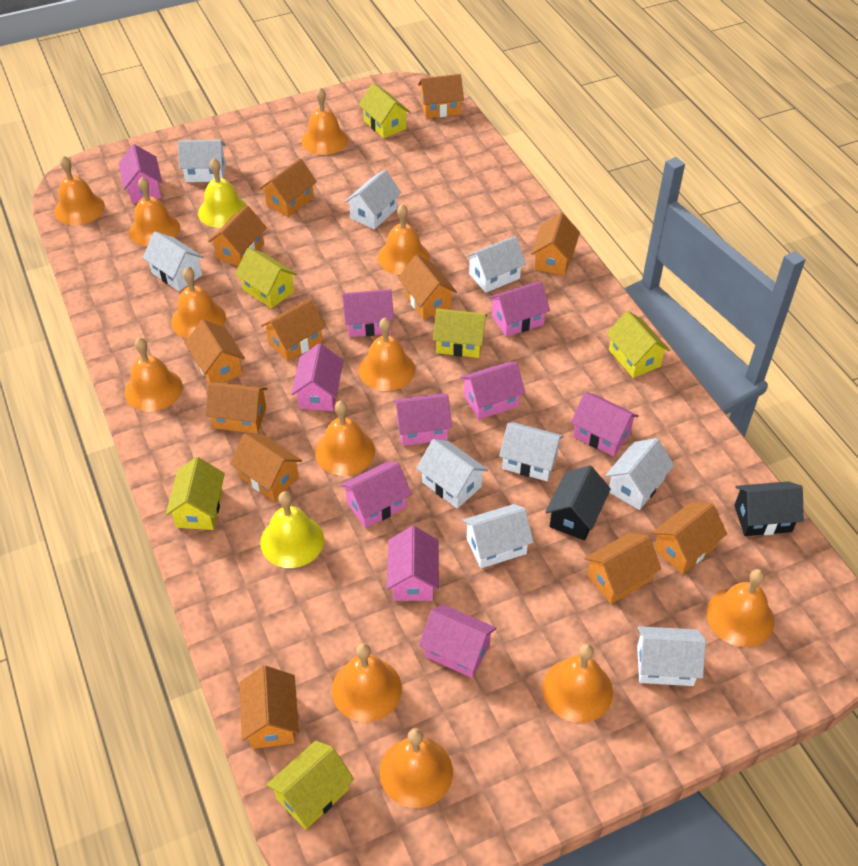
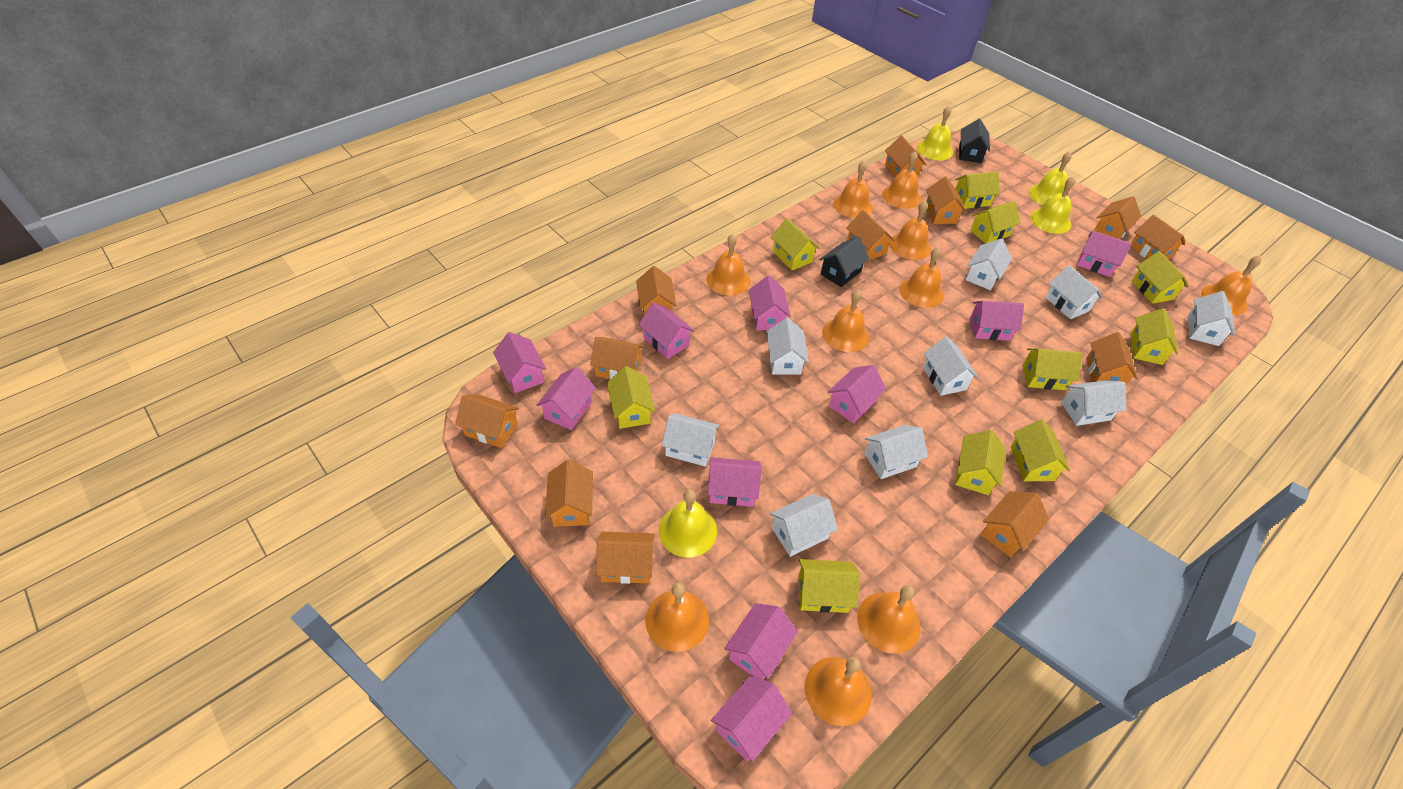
orange bell: [54,156,105,225] [125,338,183,411] [129,177,180,247] [171,267,226,339] [301,88,348,155] [315,400,375,476] [332,643,402,722] [359,318,415,391] [378,204,429,275] [380,728,453,808] [543,644,613,723] [706,569,774,647] = 12 -> [645,582,709,652] [706,234,751,295] [805,657,872,726] [822,290,869,352] [833,161,873,218] [857,585,921,654] [882,152,921,209] [889,200,931,260] [899,247,944,308] [1201,255,1261,315] = 10
yellow bell: [198,158,247,228] [260,491,324,568] = 2 -> [659,489,717,558] [917,106,953,160] [1029,151,1072,205] [1030,176,1075,234] = 4
yellow house: [166,457,225,530] [235,248,297,309] [266,740,354,830] [359,83,411,138] [433,309,487,358] [606,311,670,378] = 6 -> [607,366,655,429] [771,219,820,270] [798,559,860,613] [955,171,1000,209] [955,430,1006,495] [970,201,1021,244] [1011,419,1070,481] [1022,348,1083,390] [1130,308,1178,365] [1132,251,1189,304] = 10

